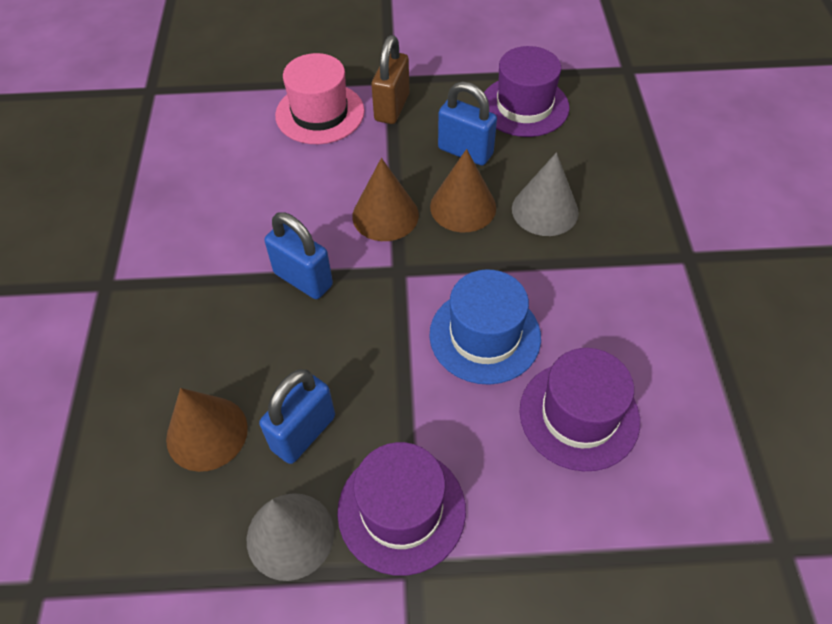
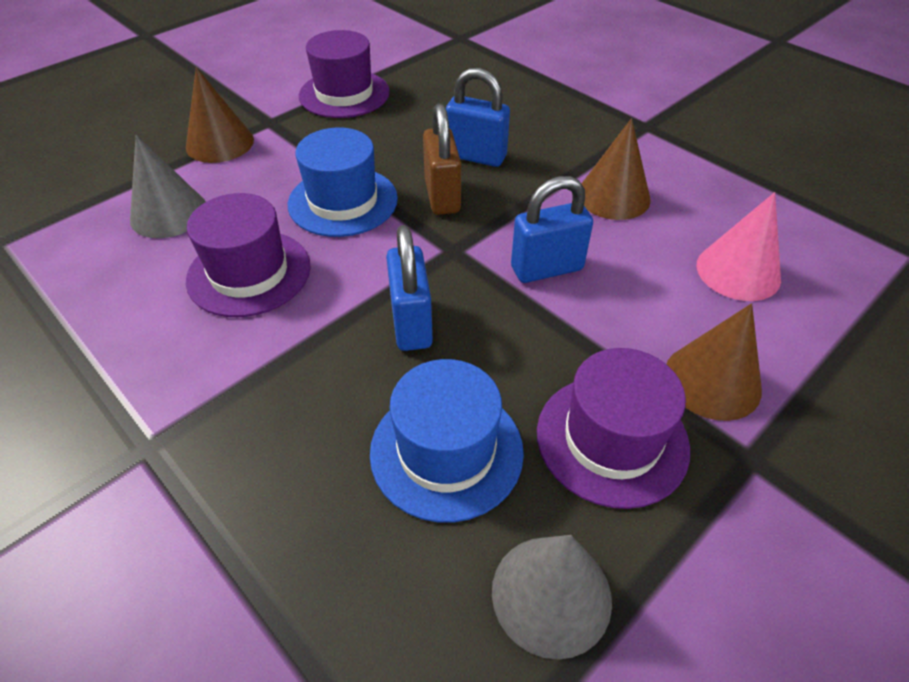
blue hat: [429,269,541,385] = 1 -> [288,127,398,237] [370,359,524,523] = 2
pink cone: none = 0 -> [696,192,781,301] = 1
pink hat: [275,53,364,144] = 1 -> none = 0

